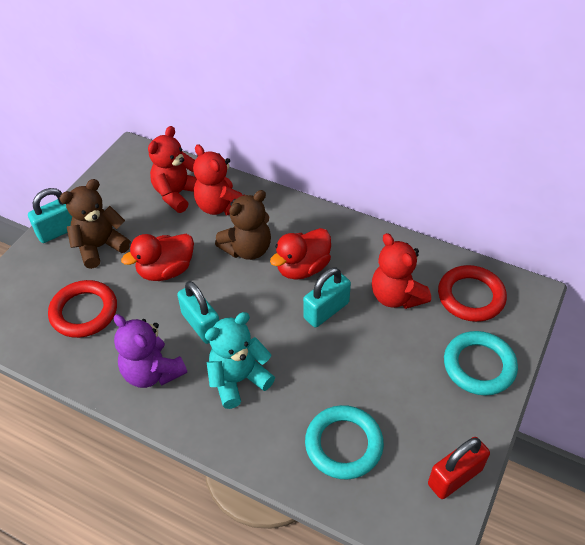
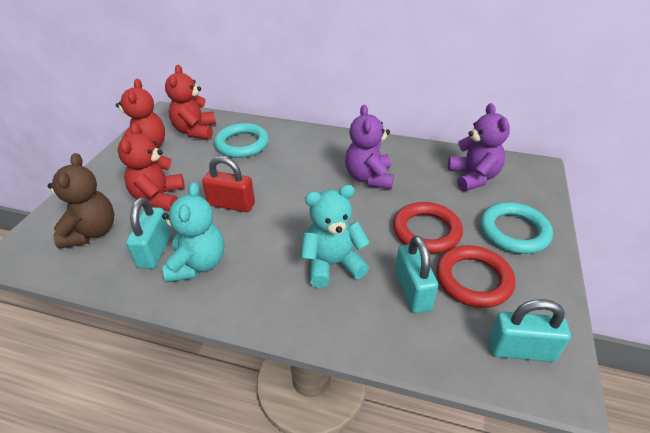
brown teddy bear: [59,179,131,269] [215,190,271,260] = 2 -> [48,153,114,249] = 1
purple teddy bear: [114,314,187,388] = 1 -> [345,105,394,189] [448,103,510,191] = 2
red duck: [121,234,194,281] [270,228,331,280] = 2 -> none = 0
turquoise teddy bear: [205,312,275,409] = 1 -> [162,182,224,283] [301,185,370,288] = 2

